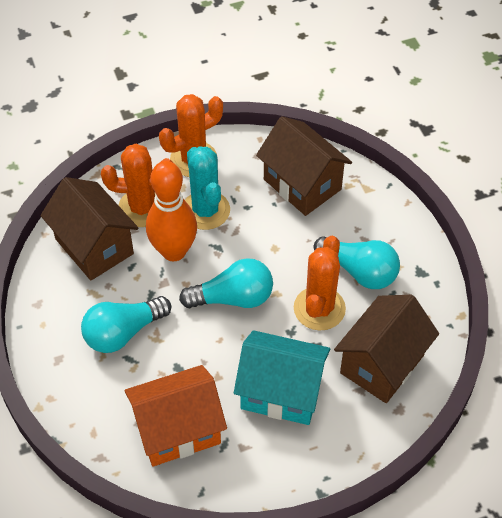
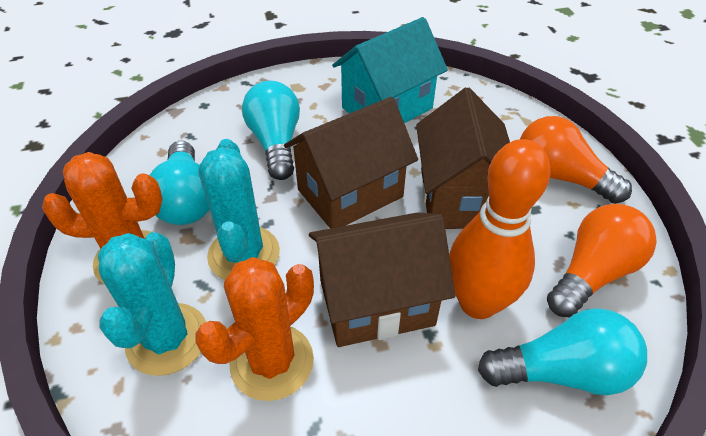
orange cactus: [101,144,173,227] [159,94,223,177] [294,236,346,331] = 3 -> [42,152,163,284] [195,257,314,401] = 2
orange house: [125,365,227,466] = 1 -> none = 0
orange light bulb: none = 0 -> [520,116,632,204] [547,204,657,317] = 2
turquoise cactus: [185,146,230,230] = 1 -> [98,232,206,376] [198,139,280,280] = 2

